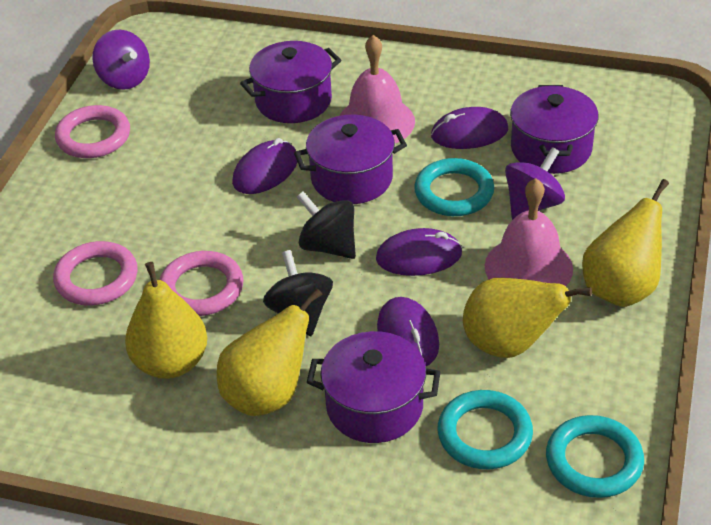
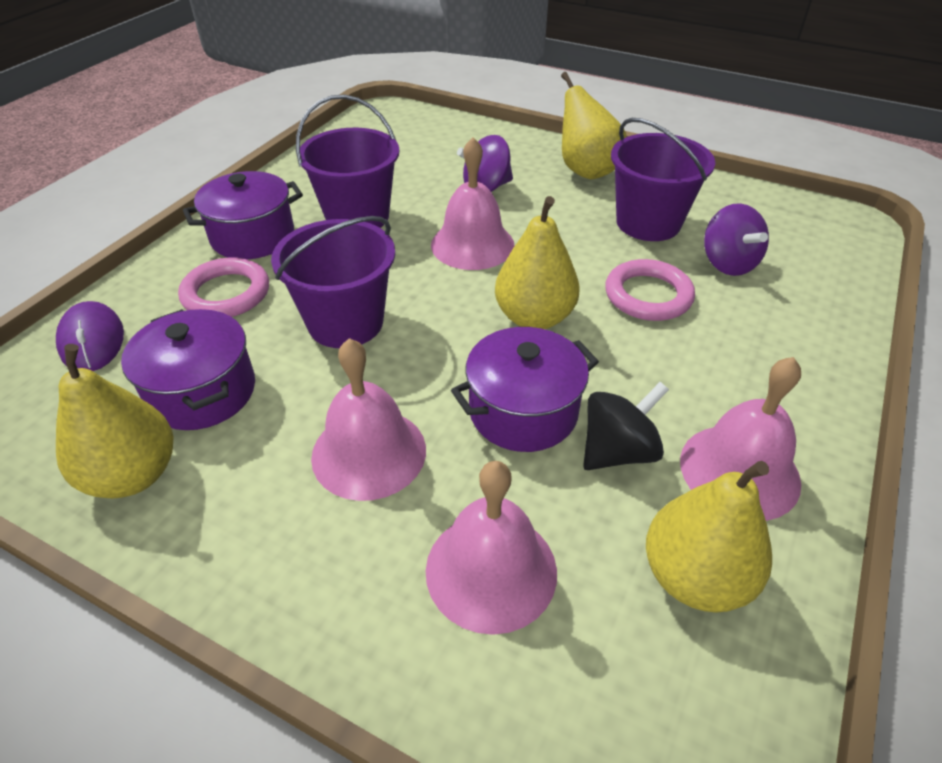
black spinning top: [263,250,333,336] [297,192,356,259] = 2 -> [583,382,669,470] = 1
pink bell: [339,35,415,143] [485,178,573,286] = 2 -> [311,338,426,501] [426,461,557,635] [431,137,514,270] [680,357,801,521] = 4
pink ring: [53,241,138,305] [55,105,130,158] [160,251,244,316] = 3 -> [178,257,269,317] [605,259,695,321] = 2
purple bucket: none = 0 -> [271,216,395,348] [296,94,399,228] [611,118,715,241] = 3
purple mouse: [232,138,297,194] [376,228,462,276] [377,297,439,366] [431,107,508,149] = 4 -> [56,301,124,371] = 1
purple pot: [240,41,341,123] [294,115,407,204] [307,331,440,443] [510,85,599,174] = 4 -> [121,309,255,430] [183,171,303,259] [451,327,599,452] = 3
turquoise ring: [414,158,494,216] [438,390,533,469] [546,415,644,498] = 3 -> none = 0

